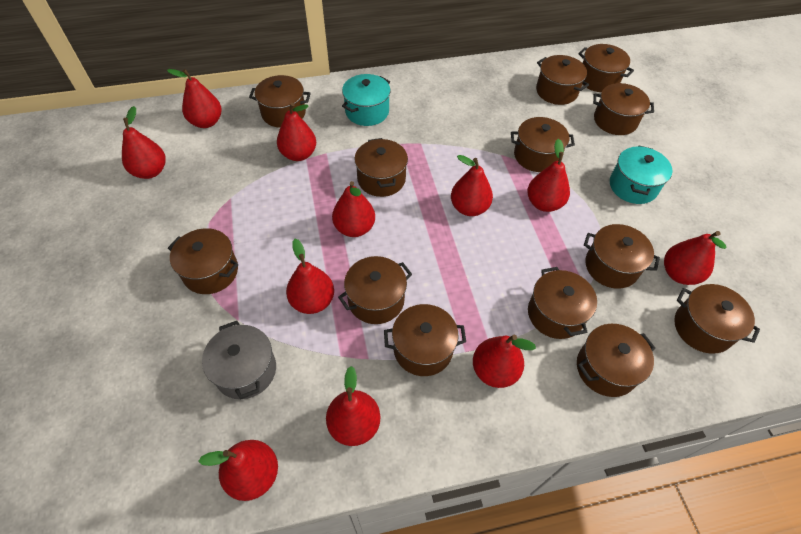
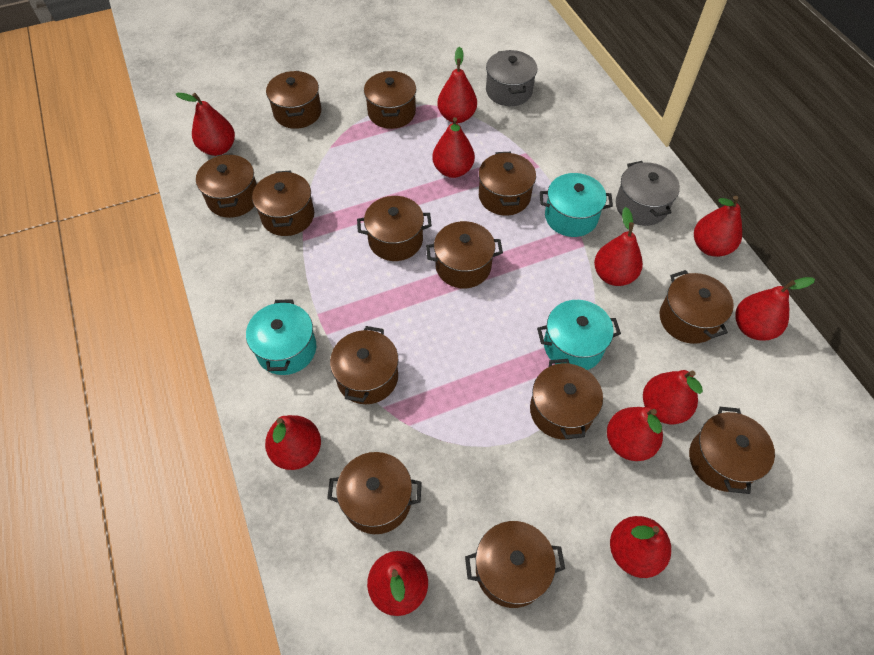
grey pot: [202,321,276,399] = 1 -> [486,50,537,106] [616,161,680,226] = 2
turquoise pot: [342,74,390,126] [610,146,672,204] = 2 -> [246,299,316,375] [537,300,621,370] [540,173,613,237] = 3

